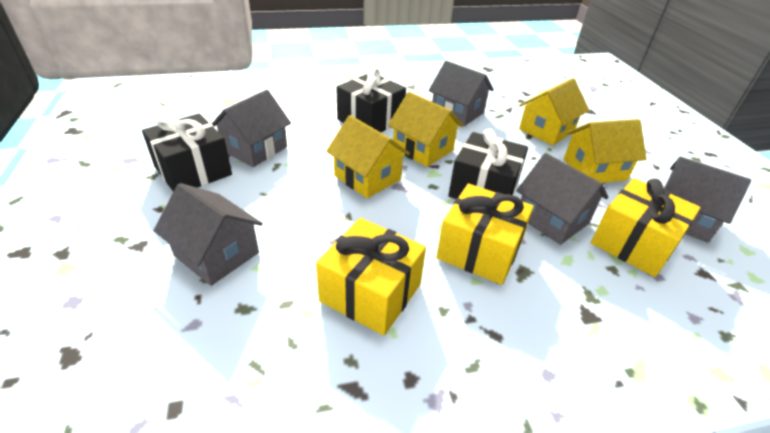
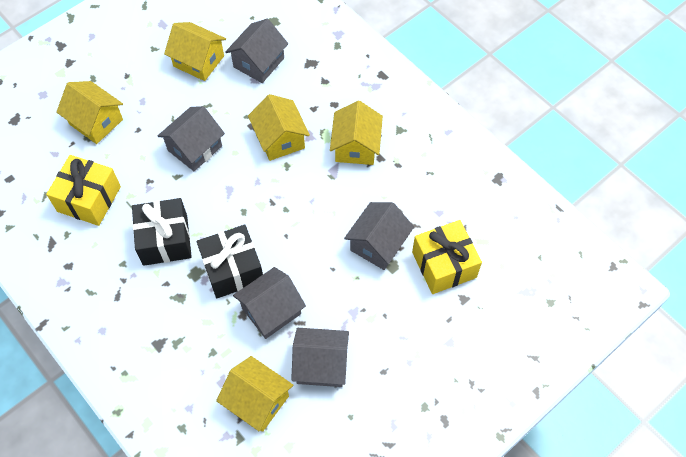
black gift: [142,113,232,192] [336,68,406,132] [448,129,528,199] = 3 -> [132,198,192,266] [197,224,263,298] = 2
yellow gift: [316,218,426,336] [436,183,534,285] [591,178,701,277] = 3 -> [46,155,121,226] [412,220,482,294] = 2
yellow house: [326,115,410,198] [388,92,464,167] [519,78,589,145] [564,119,646,183] = 4 -> [56,81,123,144] [164,22,226,81] [216,356,293,432] [248,94,310,161] [330,101,383,165] = 5

